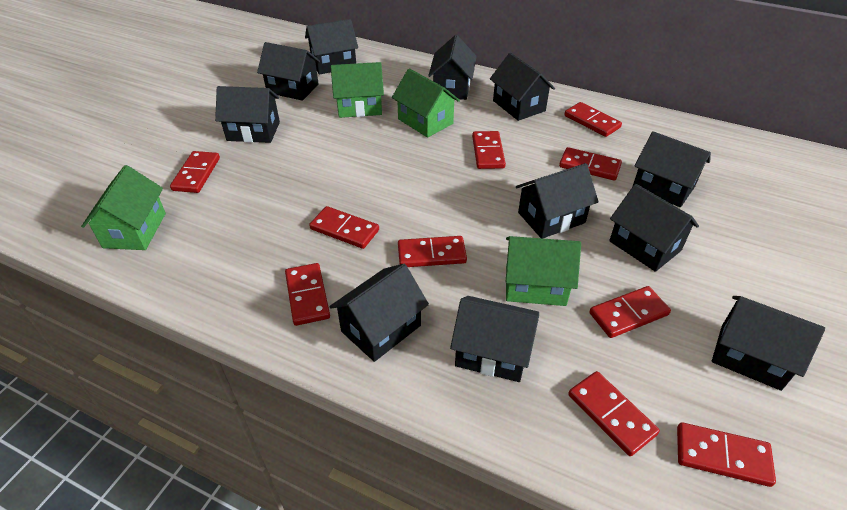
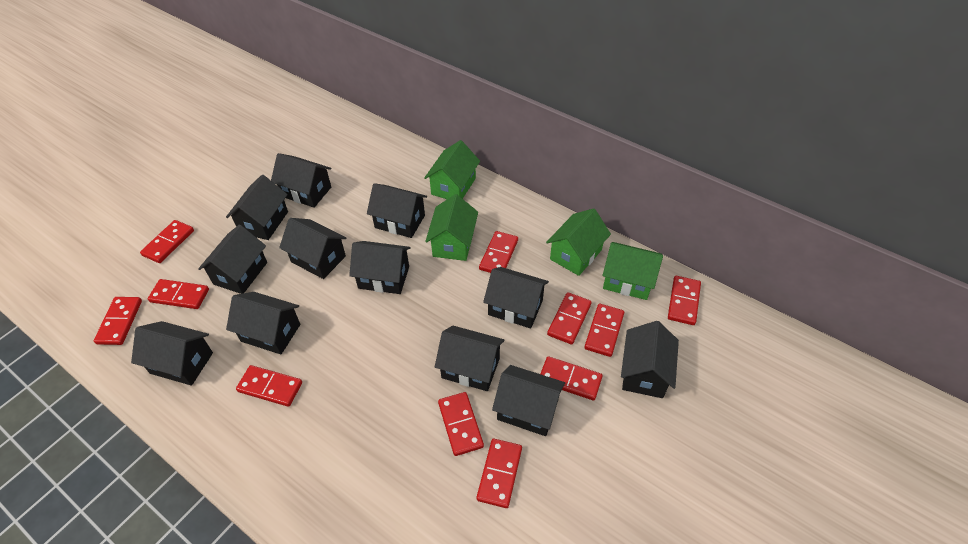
black house: [215,86,280,143] [257,42,320,101] [305,19,358,74] [330,264,429,362] [428,35,477,100] [450,296,539,382] [490,53,555,121] [516,163,599,238] [609,184,699,272] [633,131,711,207] [712,296,825,391] = 11 -> [131,321,213,385] [198,225,267,294] [226,175,288,240] [226,292,300,354] [271,153,331,208] [279,218,346,279] [349,241,411,294] [367,183,427,238] [435,325,505,391] [483,267,549,329] [492,365,565,436] [621,321,679,398] = 12
red domino: [170,151,220,193] [285,263,330,326] [309,206,379,249] [398,236,467,267] [472,131,506,169] [559,147,622,181] [564,102,622,137] [568,371,660,456] [589,286,671,338] [677,422,776,487] = 10 -> [94,297,142,345] [140,220,194,263] [148,279,209,309] [236,365,302,407] [438,392,484,456] [477,439,522,508] [479,231,518,273] [540,356,603,401] [547,292,591,344] [584,304,624,357] [668,276,701,325] = 11

